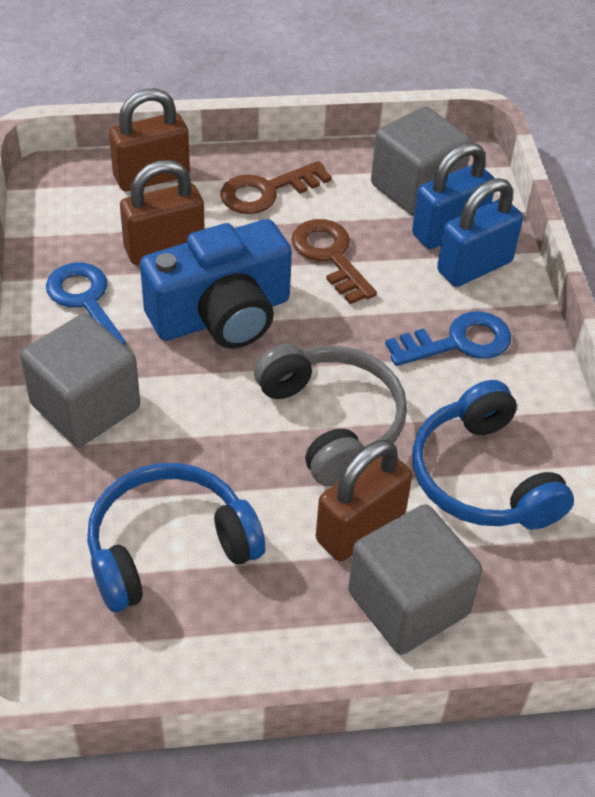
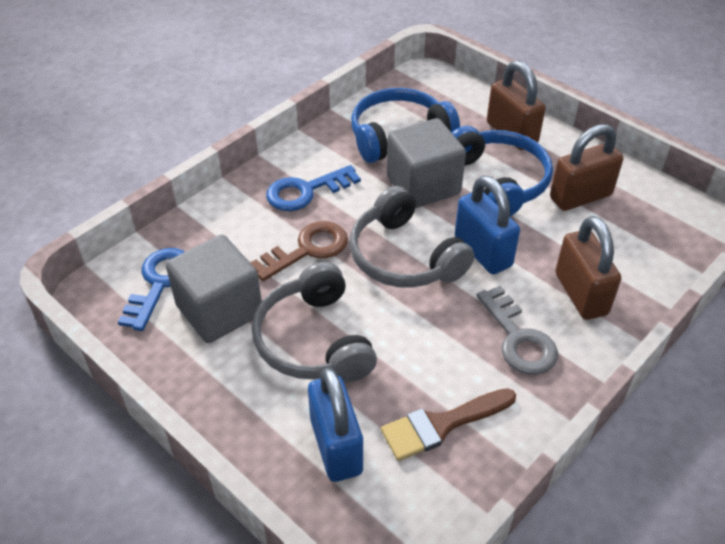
blue camera: [140,219,292,349] = 1 -> none = 0
brown brush: none = 0 -> [381,388,516,461] = 1
brown key: [221,161,332,214] [291,219,377,304] = 2 -> [250,221,348,281] = 1
grey cube: [20,313,140,447] [348,504,482,655] [371,106,472,216] = 3 -> [166,235,262,343] [387,118,466,208] = 2
grey headphones: [254,344,407,486] = 1 -> [252,262,377,382] [350,186,474,288] = 2
grey key: none = 0 -> [476,286,558,375] = 1

